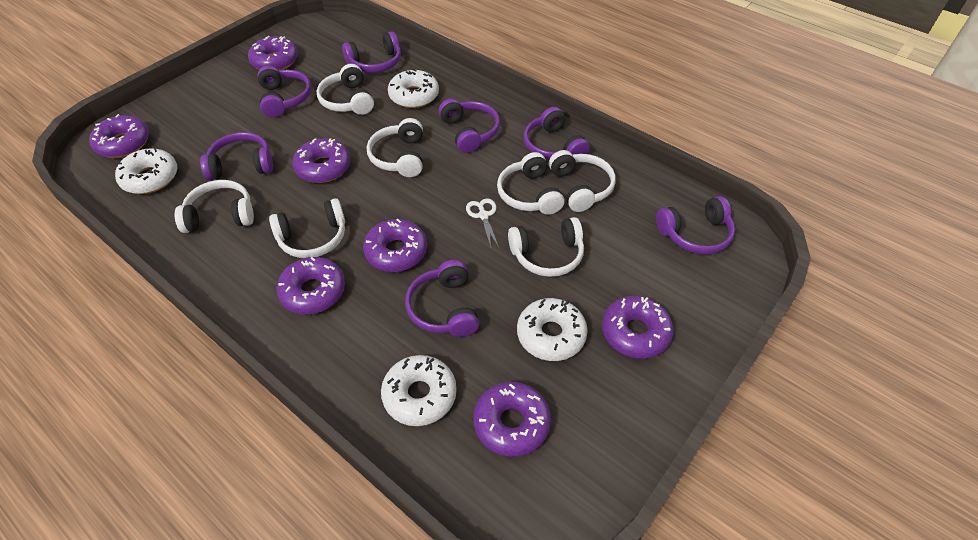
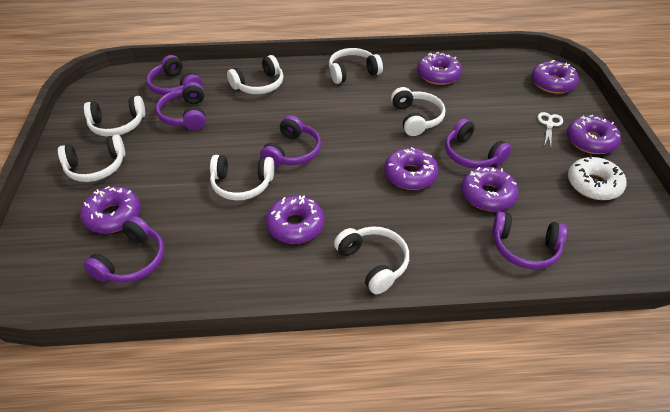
purple headphones: [200,132,273,180] [258,65,311,117] [342,31,401,73] [405,260,479,337] [438,98,500,153] [523,107,590,160] [656,196,735,254] = 7 -> [83,216,164,283] [146,55,202,95] [156,82,206,130] [260,115,321,167] [445,119,511,169] [492,211,567,269] = 6
white donut: [115,148,178,194] [381,355,457,426] [388,69,439,108] [517,298,588,361] = 4 -> [568,156,626,200] = 1

